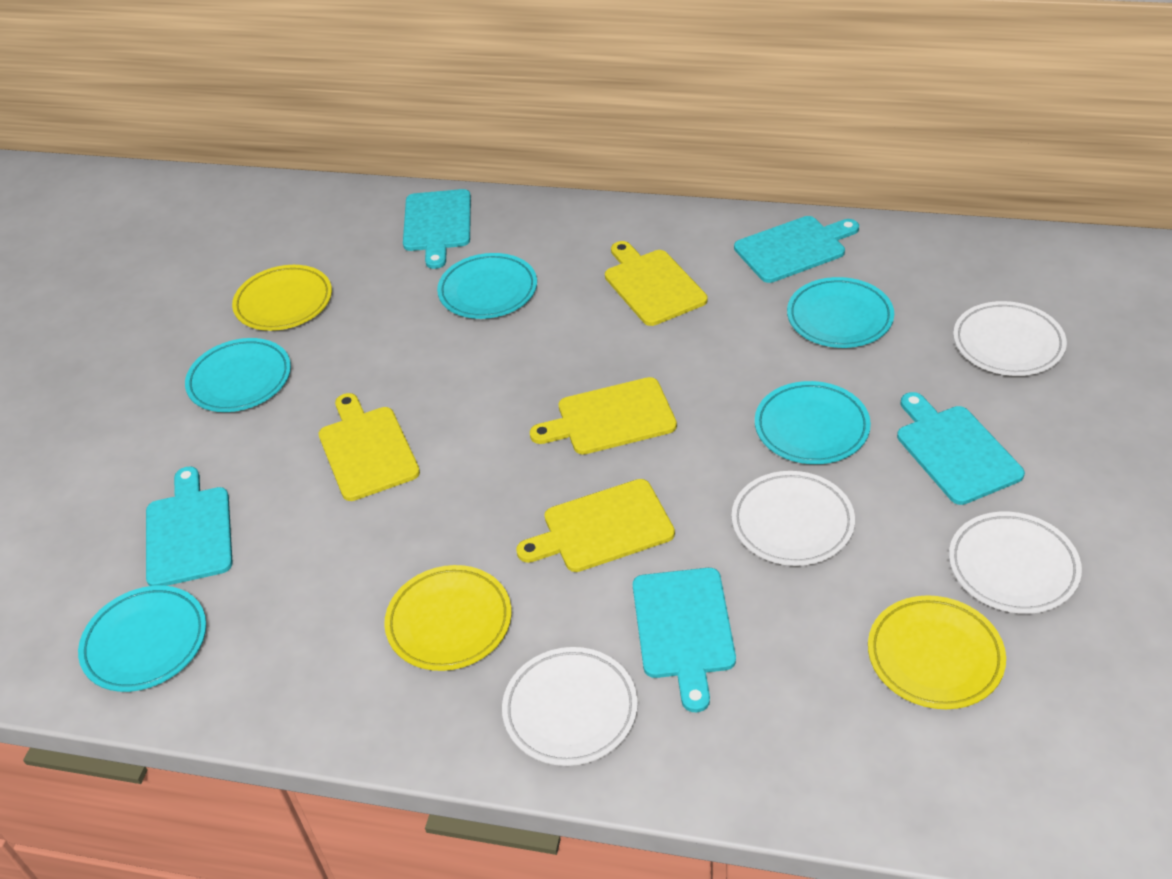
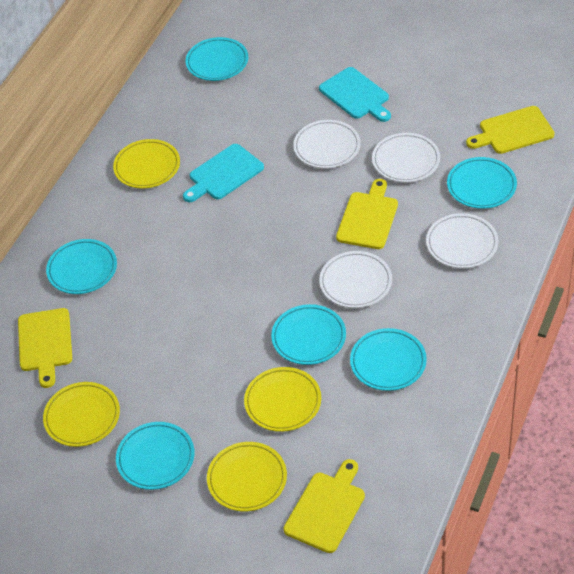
turquoise cutting board: [146,466,233,586] [403,189,471,269] [633,568,736,712] [734,216,859,283] [897,392,1025,505] = 5 -> [183,144,264,202] [319,67,391,122] = 2
turquoise plate: [78,585,206,692] [185,338,291,412] [437,253,537,319] [755,381,871,464] [787,277,894,348] = 5 -> [46,239,117,294] [116,422,195,490] [185,37,248,81] [271,304,346,365] [350,328,427,391] [447,157,517,209] = 6
yellow plate: [232,265,332,331] [384,565,512,671] [868,595,1006,709] = 3 -> [43,382,120,447] [113,139,180,188] [207,442,287,512] [244,367,321,432] = 4

